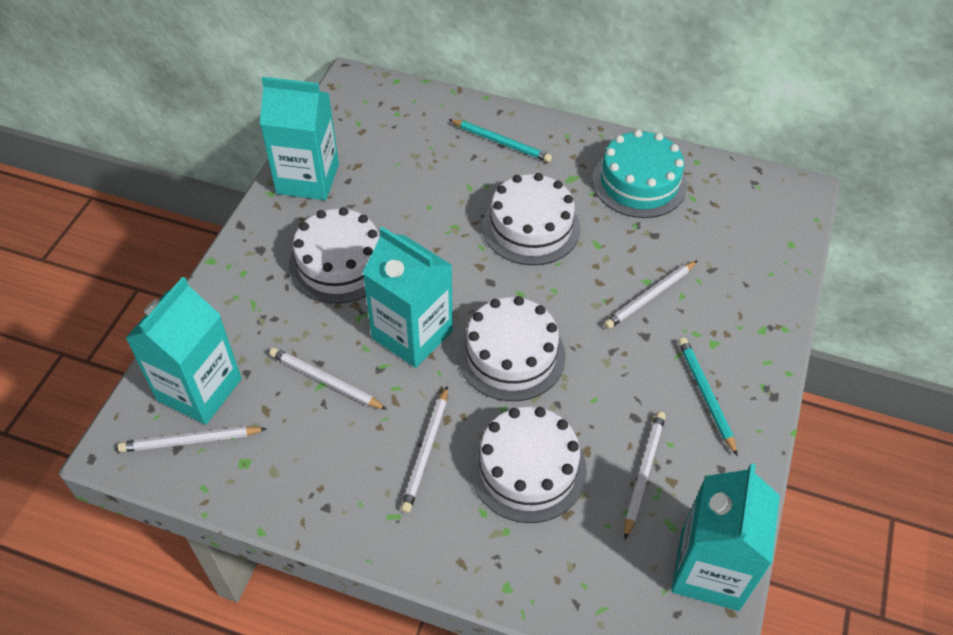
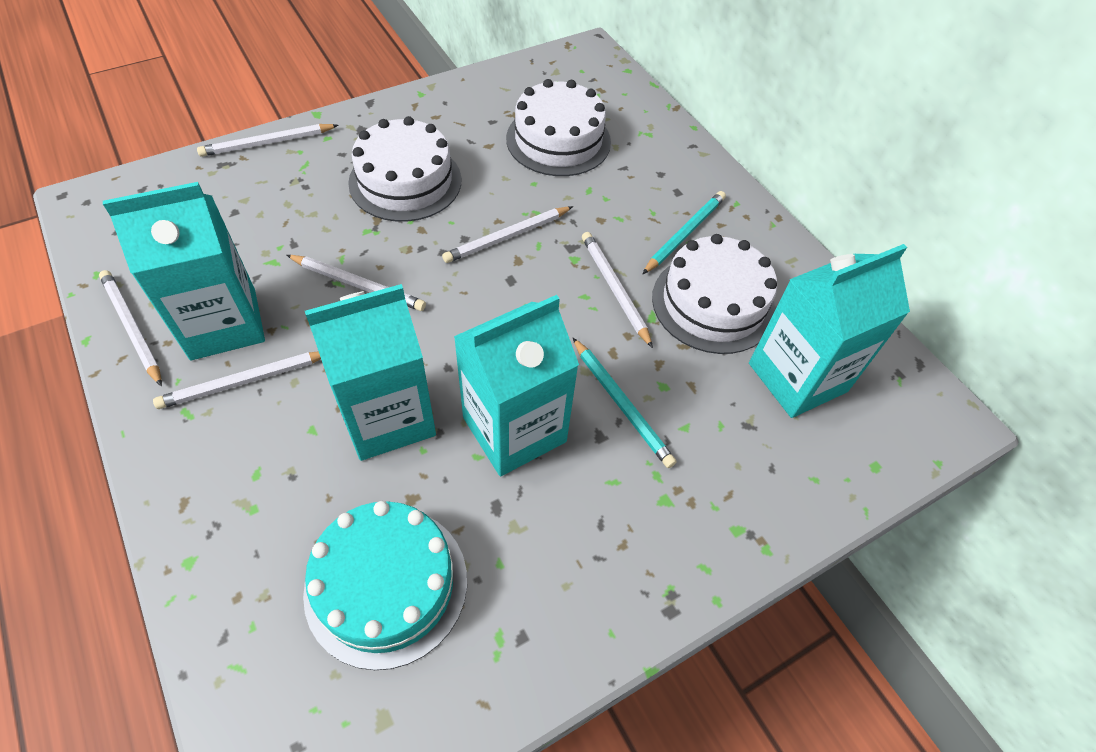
white cake: [289,207,380,304] [458,296,566,401] [470,407,587,523] [482,173,580,265] = 4 -> [348,116,462,222] [506,79,611,176] [652,234,777,354] = 3
white pencil: [118,426,267,452] [269,347,388,410] [401,386,448,513] [604,260,698,329] [624,411,666,539] = 5 -> [99,270,162,386] [153,351,321,409] [197,124,338,157] [287,255,426,311] [442,206,573,263] [582,232,653,348] = 6

